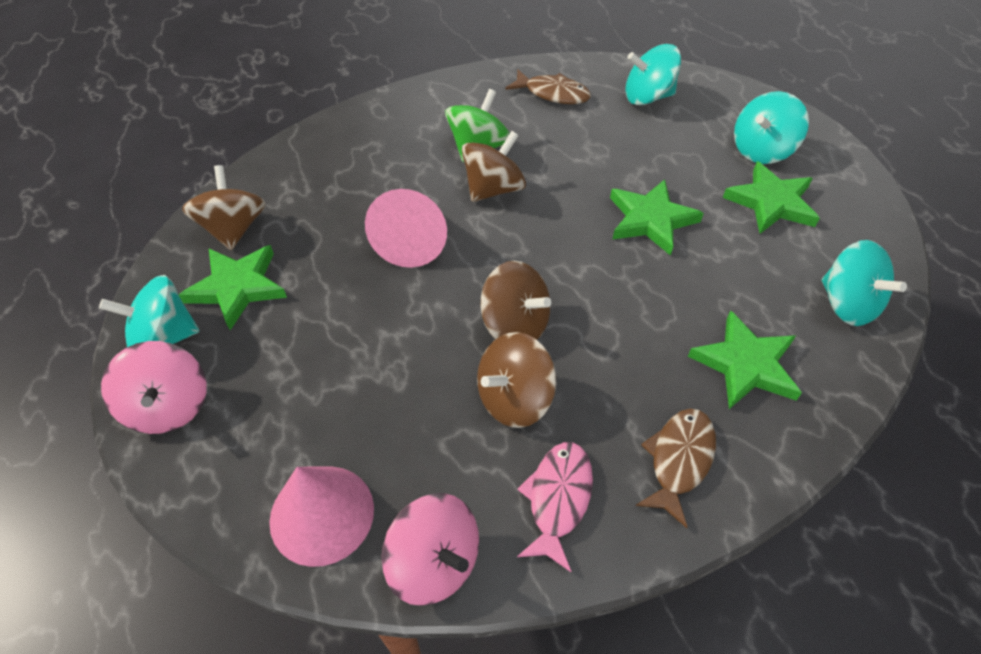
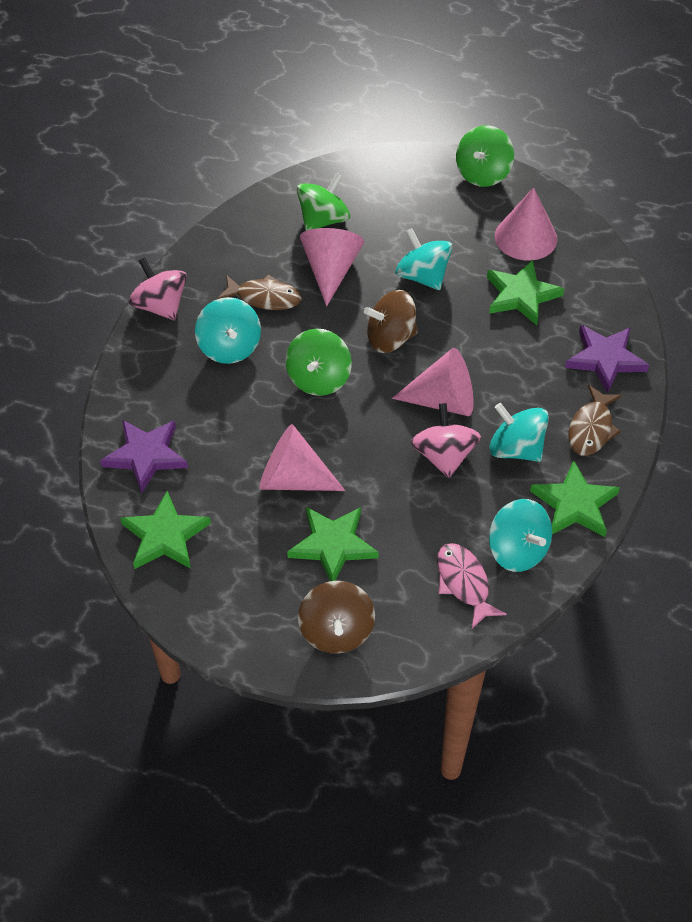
brown spinning top: [182,165,266,250] [462,131,526,202] [477,332,556,428] [481,261,551,340] = 4 -> [298,581,375,653] [364,290,418,353] = 2
green spinning top: [445,89,510,162] = 1 -> [286,328,352,396] [297,173,350,231] [456,125,514,187] = 3
pink cone: [269,466,374,567] [365,189,447,268] = 2 -> [260,424,345,491] [300,228,364,306] [392,348,473,416] [495,187,558,261] = 4
purple star: none = 0 -> [100,420,188,493] [565,325,649,393] = 2

